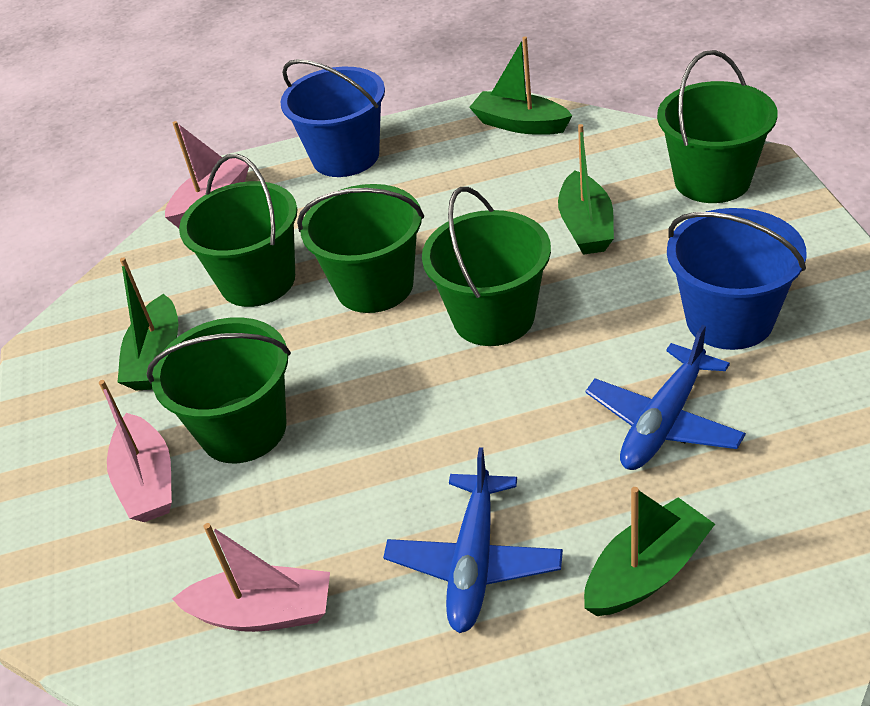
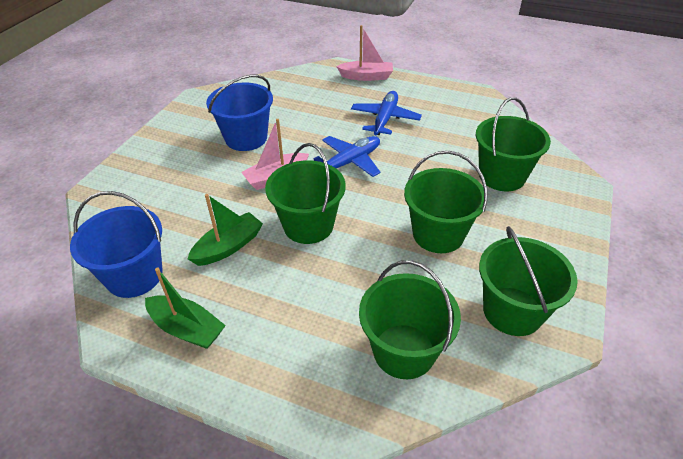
green boat: [117,257,178,391] [469,36,572,135] [558,124,614,255] [584,487,715,616] = 4 -> [145,268,226,349] [188,194,263,266] = 2
pink boat: [99,380,172,522] [165,121,249,228] [172,523,330,632] = 3 -> [241,119,309,190] [336,25,393,81] = 2

